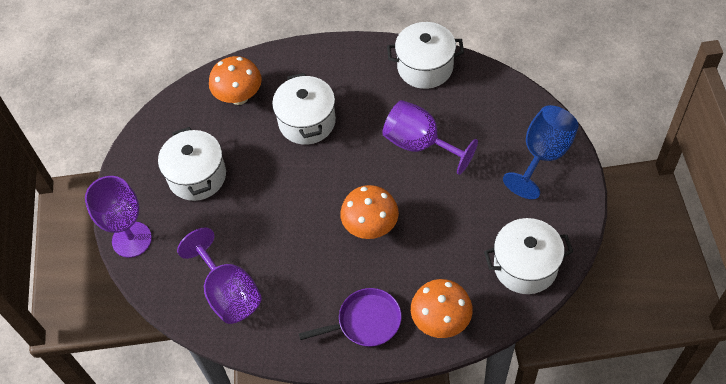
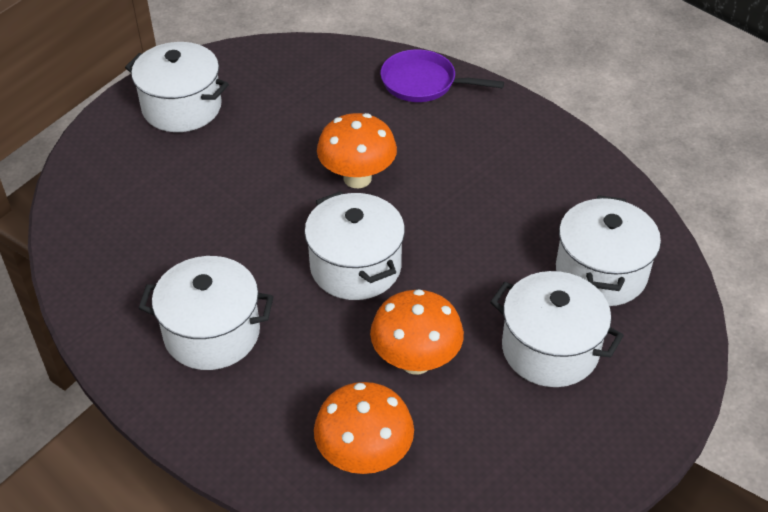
blue goblet: [503,105,579,199] = 1 -> none = 0
purple goblet: [85,176,152,258] [177,228,262,324] [382,100,478,175] = 3 -> none = 0
white pot: [158,127,226,201] [272,73,336,145] [387,22,464,89] [484,218,573,294] = 4 -> [125,42,229,132] [139,256,274,370] [304,191,405,300] [490,271,624,387] [556,195,661,306] = 5

